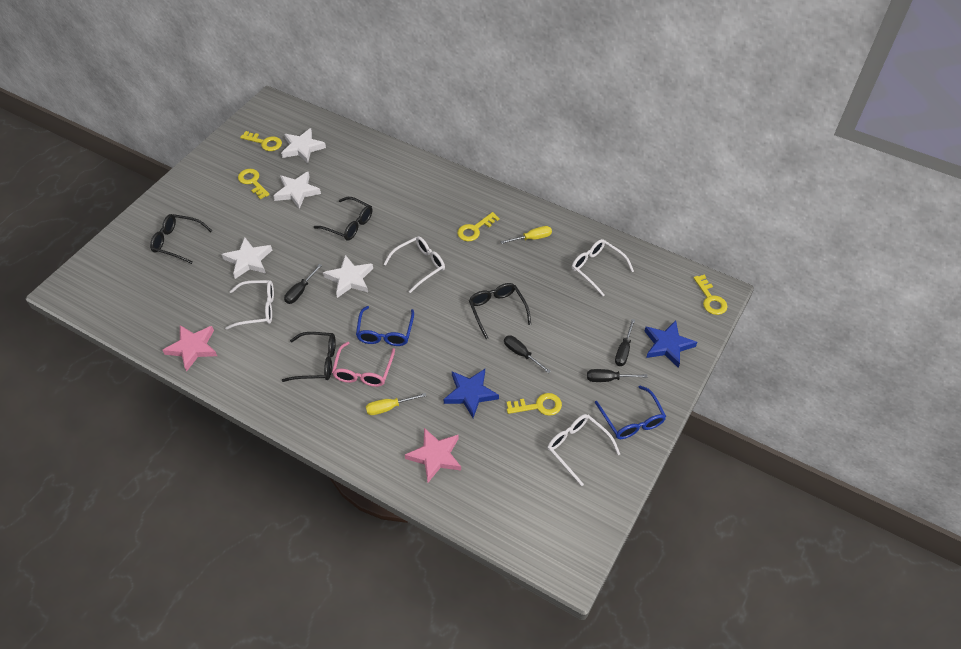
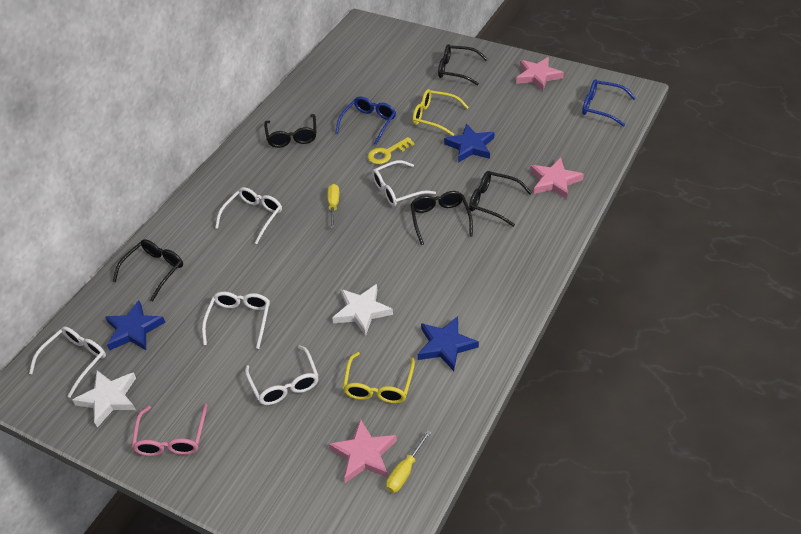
black glasses: [150,214,212,264] [282,332,336,382] [314,197,372,241] [469,283,531,339] = 4 -> [113,239,183,302] [264,114,316,148] [410,191,473,245] [438,44,487,86] [469,171,532,227] = 5
black screwdriver: [284,264,322,304] [504,335,551,373] [587,369,648,382] [615,319,635,366] = 4 -> none = 0
blue star: [443,369,499,418] [645,320,697,368] = 2 -> [105,301,165,350] [417,316,479,371] [444,124,494,163] = 3
pink star: [162,325,217,371] [405,428,461,483] = 2 -> [329,419,397,483] [516,57,564,91] [530,157,584,199] = 3
white glasses: [225,280,274,330] [384,236,445,293] [547,414,620,486] [572,239,634,296] = 4 -> [29,326,106,398] [202,292,270,349] [215,187,282,244] [245,345,319,405] [372,160,436,207] = 5
white star: [221,237,272,279] [273,171,321,209] [281,128,326,163] [323,255,373,298] = 4 -> [72,370,136,428] [332,284,393,336] = 2
yellow glasses: none = 0 -> [343,352,415,403] [413,89,469,136] = 2
yellow key: [238,169,270,199] [240,131,282,151] [457,212,500,241] [507,393,562,416] [694,275,728,315] = 5 -> [367,137,415,164] = 1

